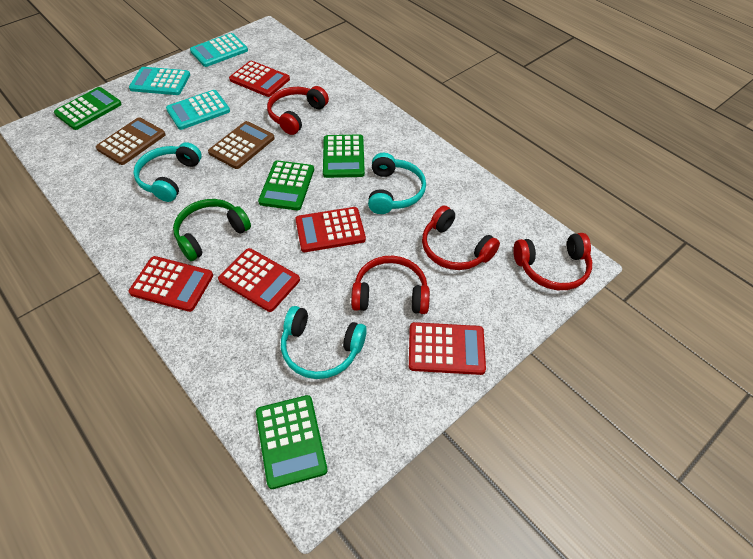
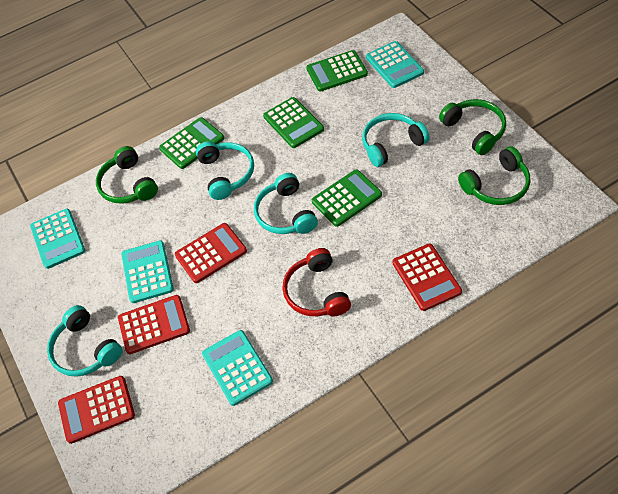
brown calculator: [96,117,166,165] [208,121,275,169] = 2 -> none = 0
green headphones: [173,199,251,261] = 1 -> [96,146,158,203] [439,99,506,155] [458,146,530,205] = 3
red calculator: [129,256,213,312] [218,248,300,312] [229,61,290,97] [295,207,366,252] [409,322,486,375] = 5 -> [58,376,135,444] [118,295,190,354] [175,223,247,283] [393,244,462,311] = 4
red headphones: [267,86,329,135] [351,256,430,314] [422,206,500,270] [513,233,592,290] = 4 -> [282,248,351,316] = 1
turquoise calculator: [129,67,190,95] [166,90,230,130] [190,33,248,67] = 3 -> [30,209,85,269] [121,240,174,303] [202,330,273,406] [366,41,424,88] = 4
turquoise headphones: [133,142,202,202] [281,306,367,379] [368,153,426,214] = 3 -> [47,305,122,377] [196,141,254,200] [254,173,318,234] [362,113,430,167] = 4

